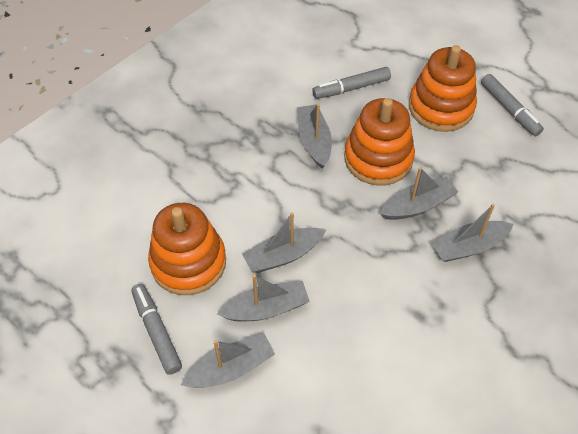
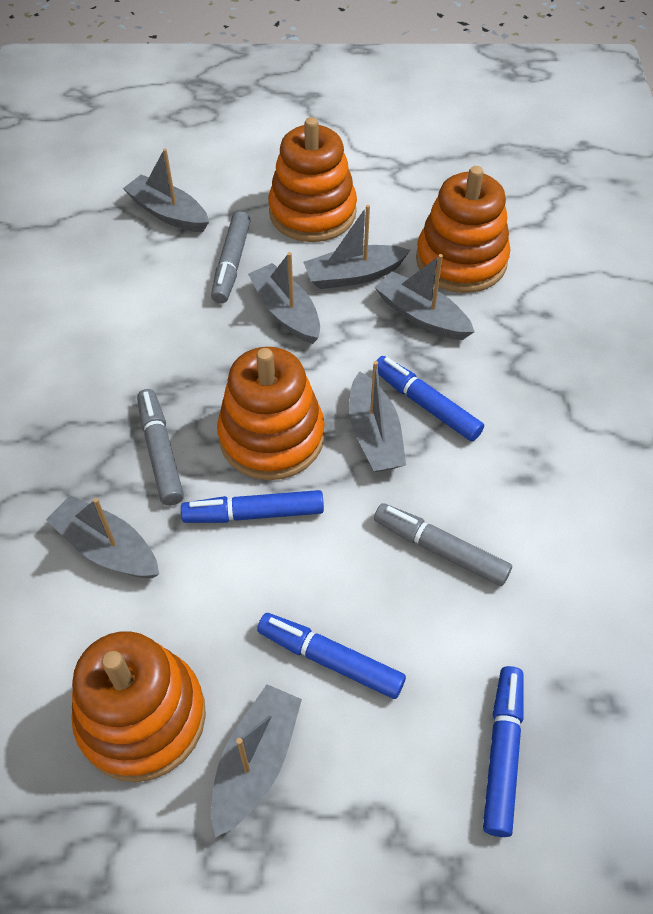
blue marker: none = 0 -> [181,490,324,523] [257,613,406,699] [376,356,484,441] [483,666,523,837] = 4
grey boat: [181,334,275,388] [217,274,309,321] [242,212,326,273] [297,104,332,168] [380,167,458,220] [432,204,514,262] = 6 -> [46,495,159,578] [123,148,209,232] [211,684,302,838] [248,252,320,344] [303,205,410,289] [349,361,406,472] [375,254,475,340] = 7
orange stacking toy: [148,203,226,295] [344,98,415,186] [409,45,477,132] = 3 -> [72,631,206,782] [217,347,325,480] [268,117,357,242] [416,166,510,293] = 4

